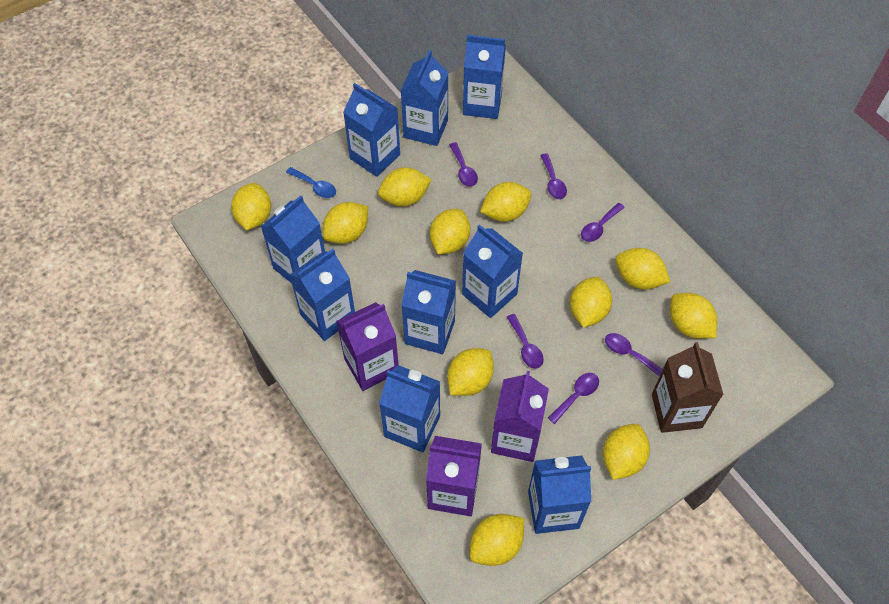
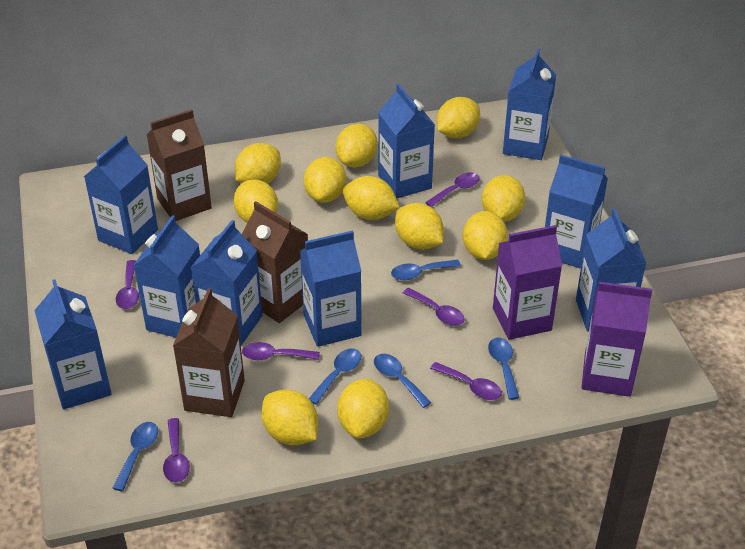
blue spoon: [286,167,336,198] = 1 -> [112,422,158,491] [309,349,361,405] [374,354,431,408] [391,260,461,280] [488,338,519,400] = 5
brown carton: [652,342,724,433] = 1 -> [147,109,212,221] [173,288,245,417] [242,201,308,323] = 3
purple carton: [336,302,399,391] [426,436,482,516] [491,371,549,462] = 3 -> [493,225,562,340] [581,282,652,397] = 2

